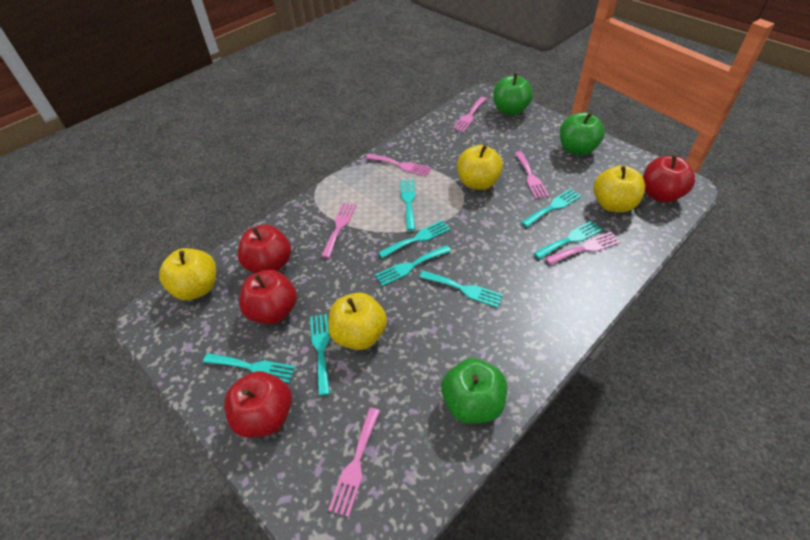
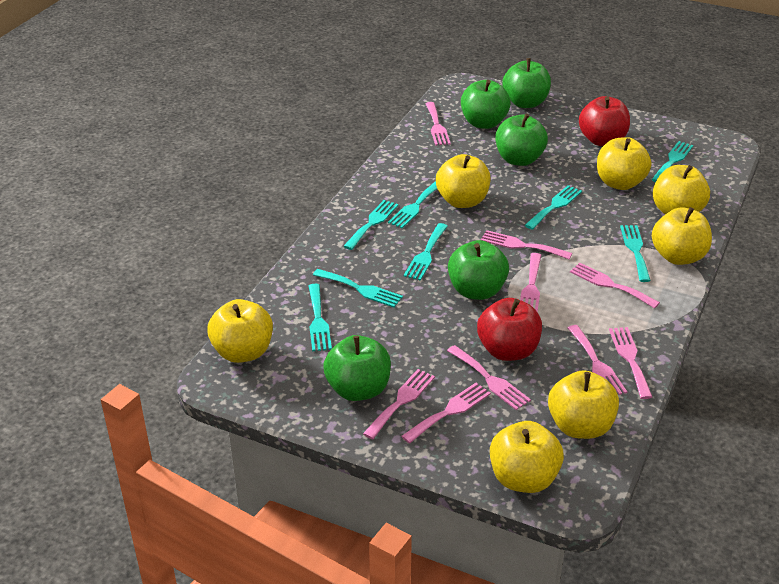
green apple: [441,358,507,424] [493,73,533,116] [560,112,605,156] = 3 -> [323,335,391,401] [448,240,509,300] [461,80,511,129] [496,113,548,166] [502,58,551,108] = 5
pink fork: [321,203,356,258] [328,408,380,517] [366,154,431,176] [453,97,486,132] [515,151,549,199] [545,232,620,265] = 6 -> [363,369,435,439] [401,383,491,443] [425,102,451,146] [447,345,531,410] [481,230,572,260] [520,253,541,312] [568,325,627,395] [570,263,660,309] [609,327,652,399] = 9
red apple: [224,371,292,437] [237,225,291,273] [239,270,297,324] [643,155,695,203] = 4 -> [477,298,542,361] [579,96,630,146] = 2
yellow apple: [159,248,216,300] [328,293,387,350] [457,145,503,190] [594,165,645,212] = 4 -> [207,299,273,363] [436,154,491,208] [490,421,564,493] [548,370,619,439] [597,137,651,190] [652,207,712,265] [653,165,710,214] = 7

